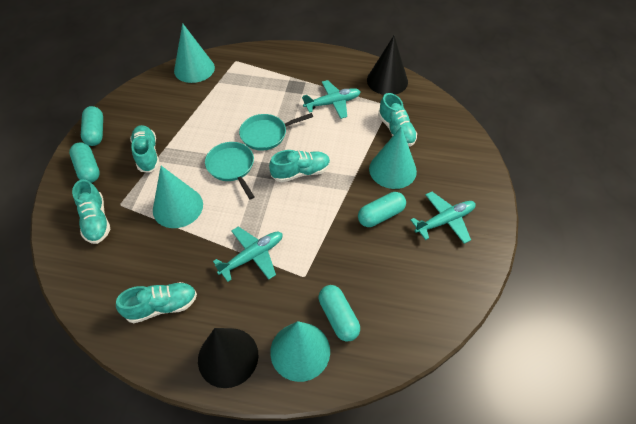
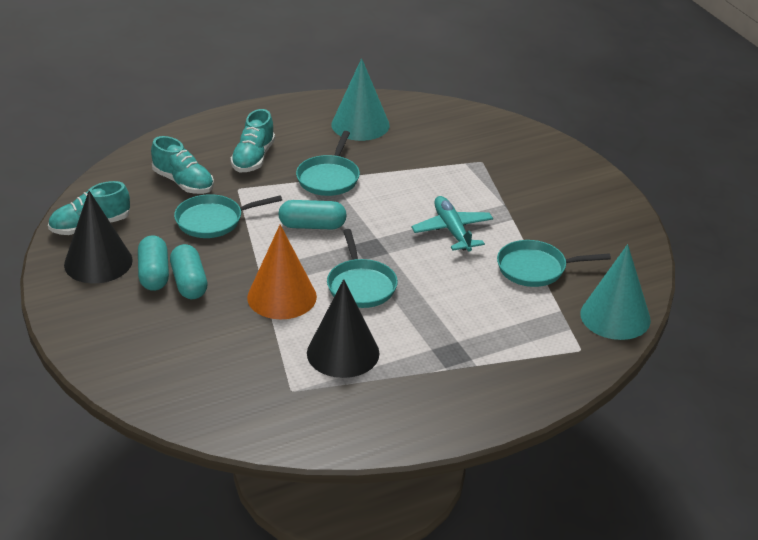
orange cone: none = 0 -> [247,225,317,319] = 1
turquoise capsule: [69,143,100,183] [81,106,103,146] [318,285,360,342] [358,192,406,227] = 4 -> [138,235,169,291] [170,244,208,299] [278,200,347,230] = 3
turquoise cone: [153,166,203,228] [174,23,215,83] [270,321,330,382] [369,126,417,189] = 4 -> [331,58,390,141] [580,244,651,340] = 2
turquoise pan: [205,142,254,199] [239,113,313,151] = 2 -> [174,194,282,238] [296,131,360,196] [327,229,398,308] [497,240,611,287] = 4
turquoise plane: [213,227,283,282] [302,80,361,119] [410,192,476,244] = 3 -> [411,196,493,251] = 1
turquoise shoe: [72,179,110,244] [116,282,197,323] [130,125,159,173] [269,150,330,182] [378,93,417,146] = 5 -> [48,181,130,235] [151,136,214,194] [230,109,275,172] = 3

